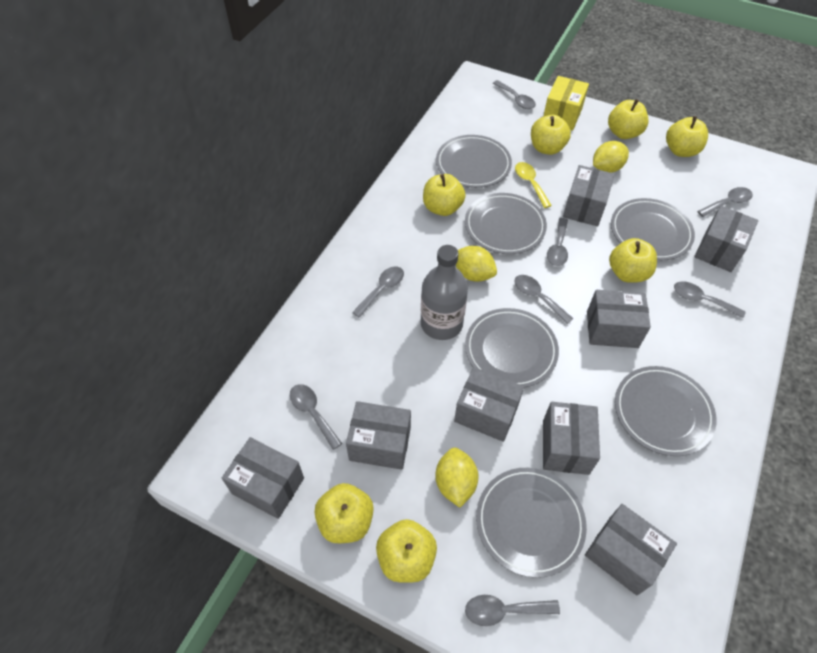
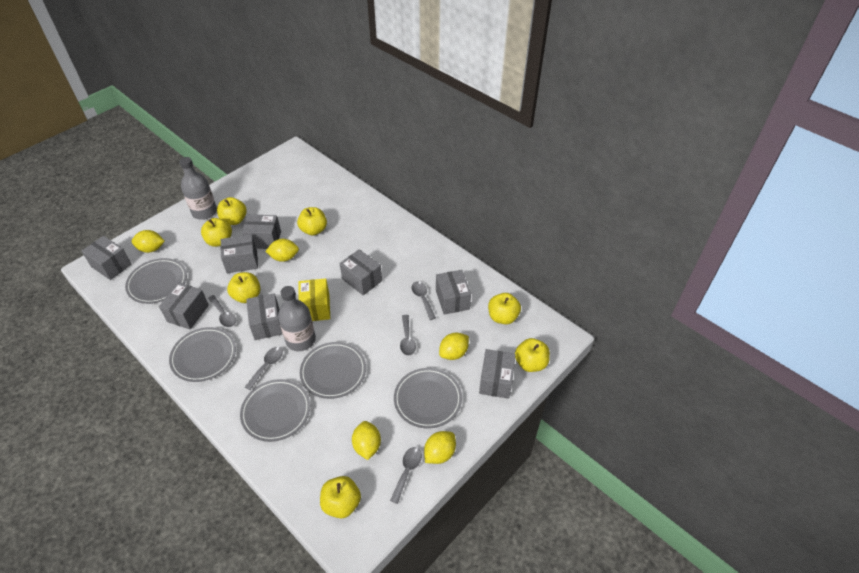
grey bottle: [421,245,468,340] = 1 -> [179,157,217,220] [278,286,316,351] = 2
grey plate: [436,135,512,188] [465,193,547,254] [465,308,559,388] [476,468,587,578] [611,198,695,260] [615,366,716,456] = 6 -> [125,258,187,304] [169,327,236,382] [240,379,310,442] [300,342,366,399] [394,368,462,429] = 5
grey spoon: [290,384,342,450] [352,266,404,318] [465,595,560,626] [493,80,536,109] [514,275,574,324] [547,218,568,266] [674,281,746,318] [697,187,753,217] = 8 -> [208,295,236,327] [245,347,283,390] [390,447,422,504] [400,315,416,356] [412,281,436,320] = 5
yellow lemon: [435,448,479,508] [456,246,497,282] [593,141,629,173] = 3 -> [131,230,165,253] [265,239,299,262] [352,421,381,460] [424,431,456,464] [439,333,469,360] = 5
yellow spoon: [515,162,552,208] = 1 -> none = 0

